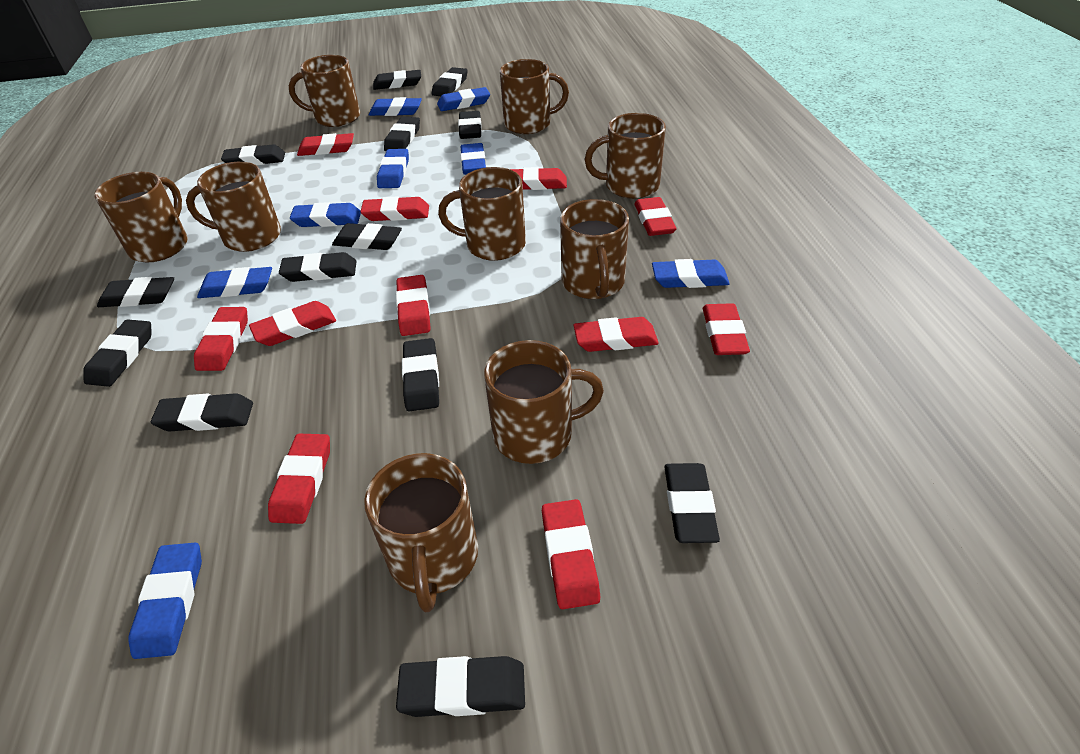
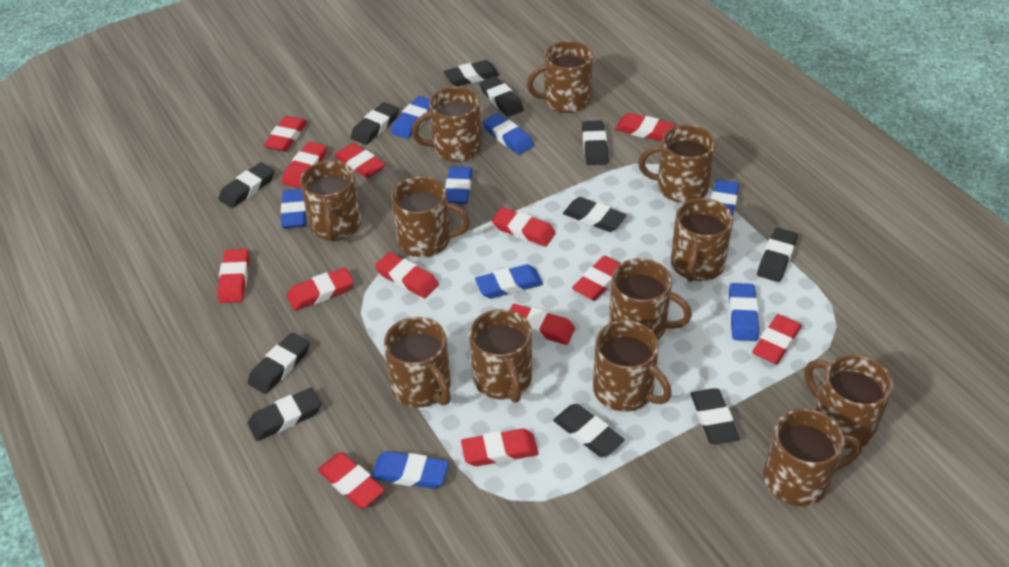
black eraser: [83,319,151,387] [97,277,174,307] [151,393,253,431] [221,144,285,166] [279,252,357,282] [332,223,402,250] [373,70,421,90] [384,117,420,151] [396,656,525,717] [402,338,439,411] [432,67,468,96] [458,111,482,139] [665,463,720,543] = 13 -> [218,162,274,208] [247,333,310,394] [248,388,321,441] [351,102,399,145] [443,60,499,86] [479,76,524,117] [553,404,625,457] [563,197,627,232] [582,121,608,165] [690,388,740,444] [757,228,798,282] = 11
brown mug: [94,172,188,263] [186,162,281,252] [289,55,360,127] [364,453,478,613] [438,167,526,261] [484,340,604,464] [500,59,569,134] [560,199,629,299] [584,113,666,199] = 9 -> [300,161,361,241] [384,317,451,408] [391,176,470,257] [412,87,482,162] [469,309,532,403] [527,41,593,113] [593,320,672,412] [609,258,692,340] [638,125,716,203] [670,198,733,282] [763,408,862,506] [804,354,893,449] = 12
red eraser: [194,307,248,371] [249,301,336,346] [268,434,330,524] [297,133,354,156] [360,197,429,221] [396,275,431,336] [510,167,567,190] [542,499,600,609] [573,317,659,352] [635,197,676,236] [703,303,750,355] = 11 -> [217,249,249,303] [264,116,307,152] [282,142,327,188] [287,267,354,311] [317,452,385,508] [334,143,386,178] [375,252,439,298] [461,429,538,466] [492,207,556,246] [510,304,575,345] [572,256,621,300] [615,113,675,141] [752,314,802,364] = 13

